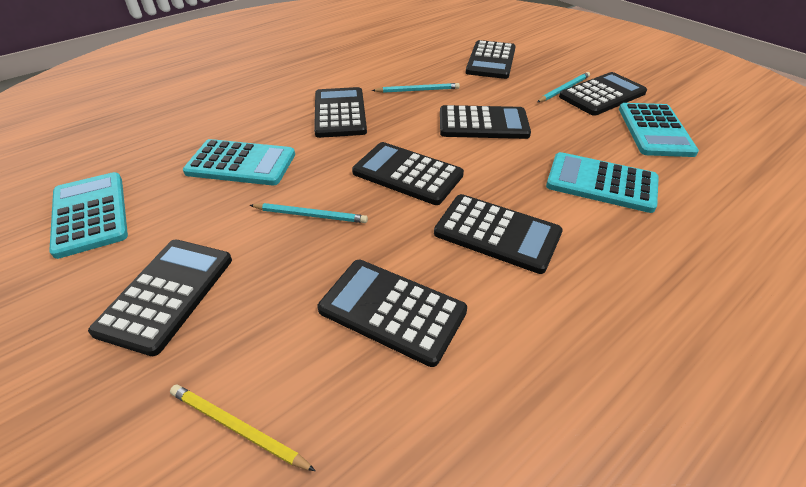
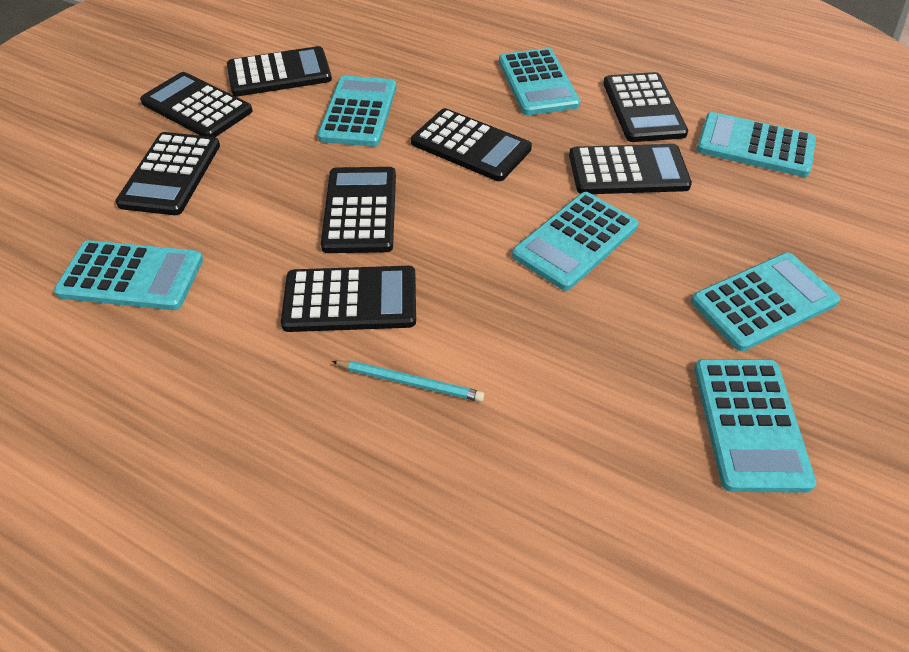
turquoise calculator: [49,172,128,259] [183,139,295,186] [546,152,659,213] [619,103,699,157] = 4 -> [54,240,203,310] [318,76,396,147] [499,48,581,115] [512,192,639,291] [691,253,841,351] [694,359,817,493] [697,112,816,177] = 7
turquoise pencil: [250,203,368,223] [372,83,460,93] [537,72,590,102] = 3 -> [332,361,484,402] = 1
yellow pencil: [170,384,316,471] = 1 -> none = 0

